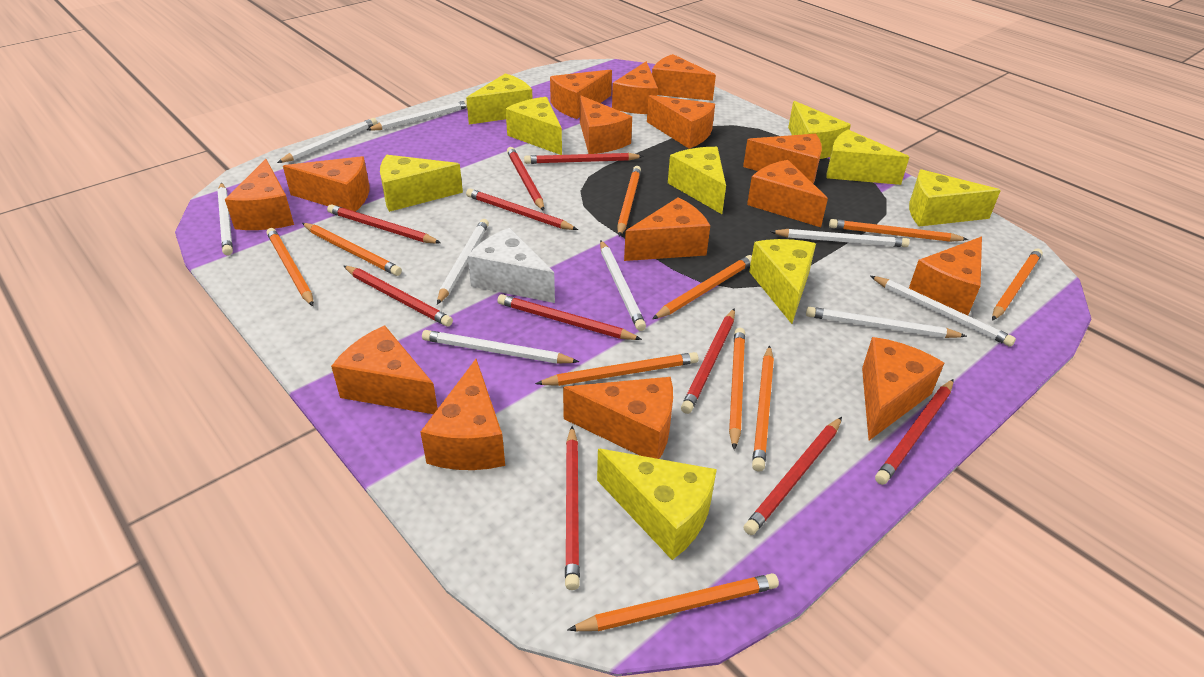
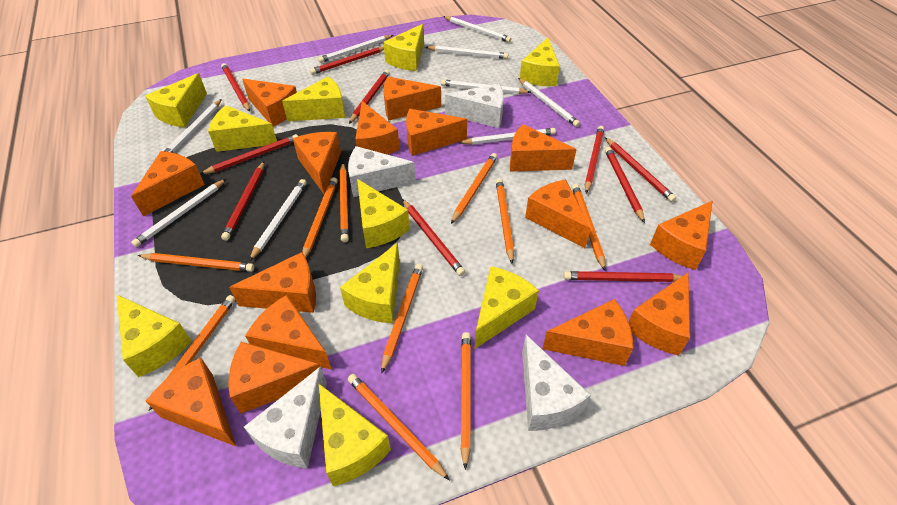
white cheese: [468,228,555,303] = 1 -> [244,366,327,469] [348,146,416,197] [445,83,504,128] [522,335,591,431] = 4
yellow cheese: [380,155,463,212] [466,73,533,124] [506,97,562,155] [597,449,717,560] [668,147,726,214] [749,239,816,324] [788,101,851,159] [827,130,909,185] [909,169,1001,226] = 9 -> [117,295,192,377] [145,73,207,127] [208,105,277,152] [282,77,345,121] [318,383,391,486] [340,243,400,323] [357,179,410,248] [383,24,424,71] [475,266,539,349] [520,37,560,86] = 10

